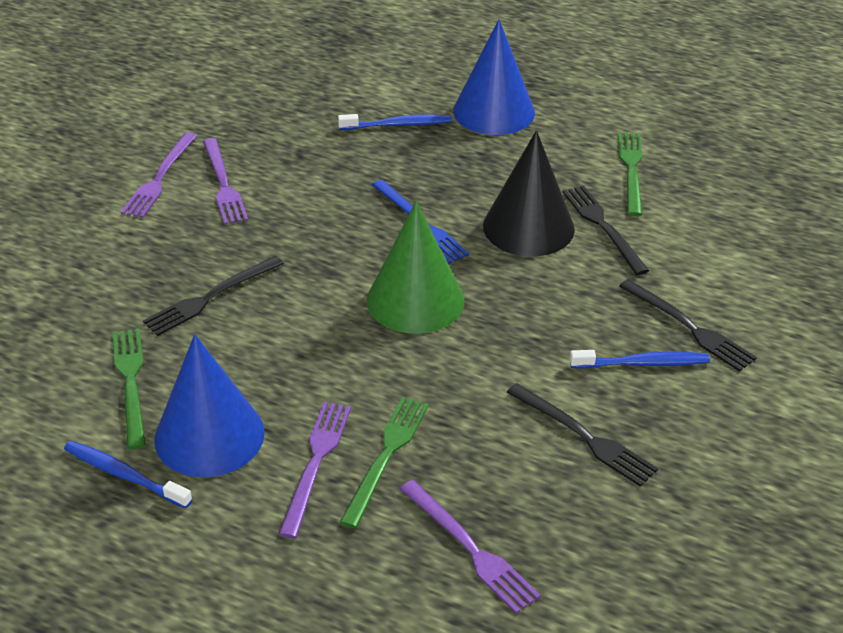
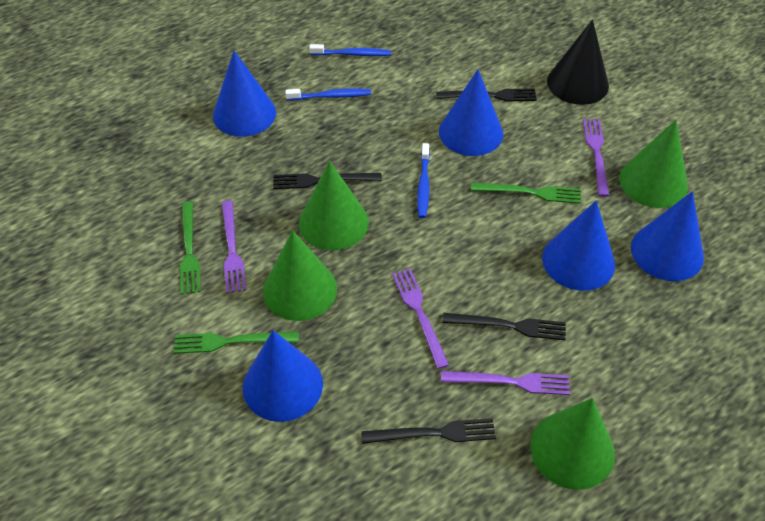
blue cone: [154,334,265,477] [453,19,535,135] = 2 -> [213,51,276,137] [243,330,323,422] [439,70,503,156] [542,201,615,291] [631,191,704,281] = 5
blue fork: [372,180,469,264] = 1 -> none = 0
green cone: [367,201,464,334] = 1 -> [263,230,337,321] [299,161,369,250] [530,398,615,490] [619,120,688,208] = 4

